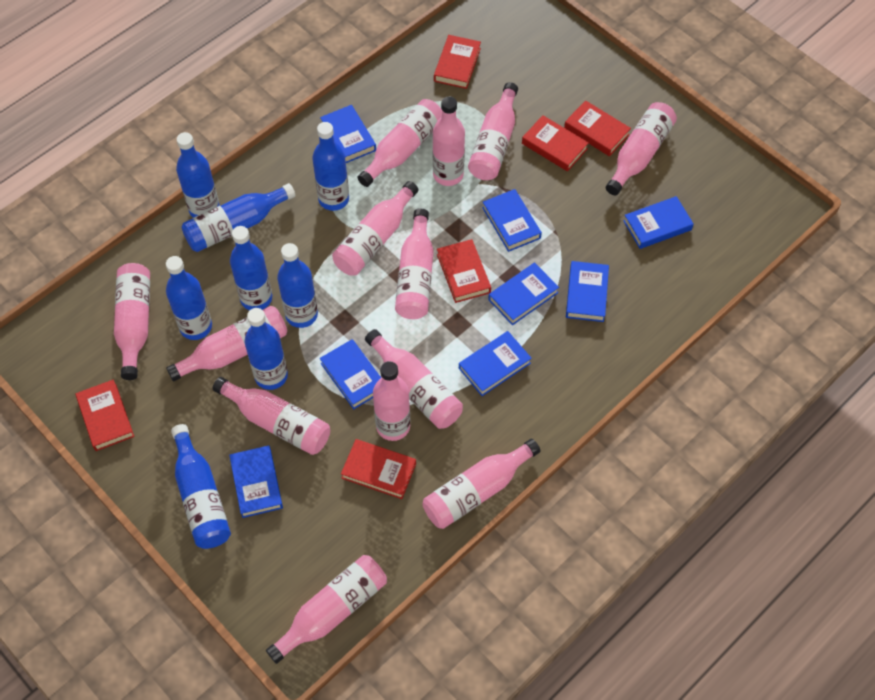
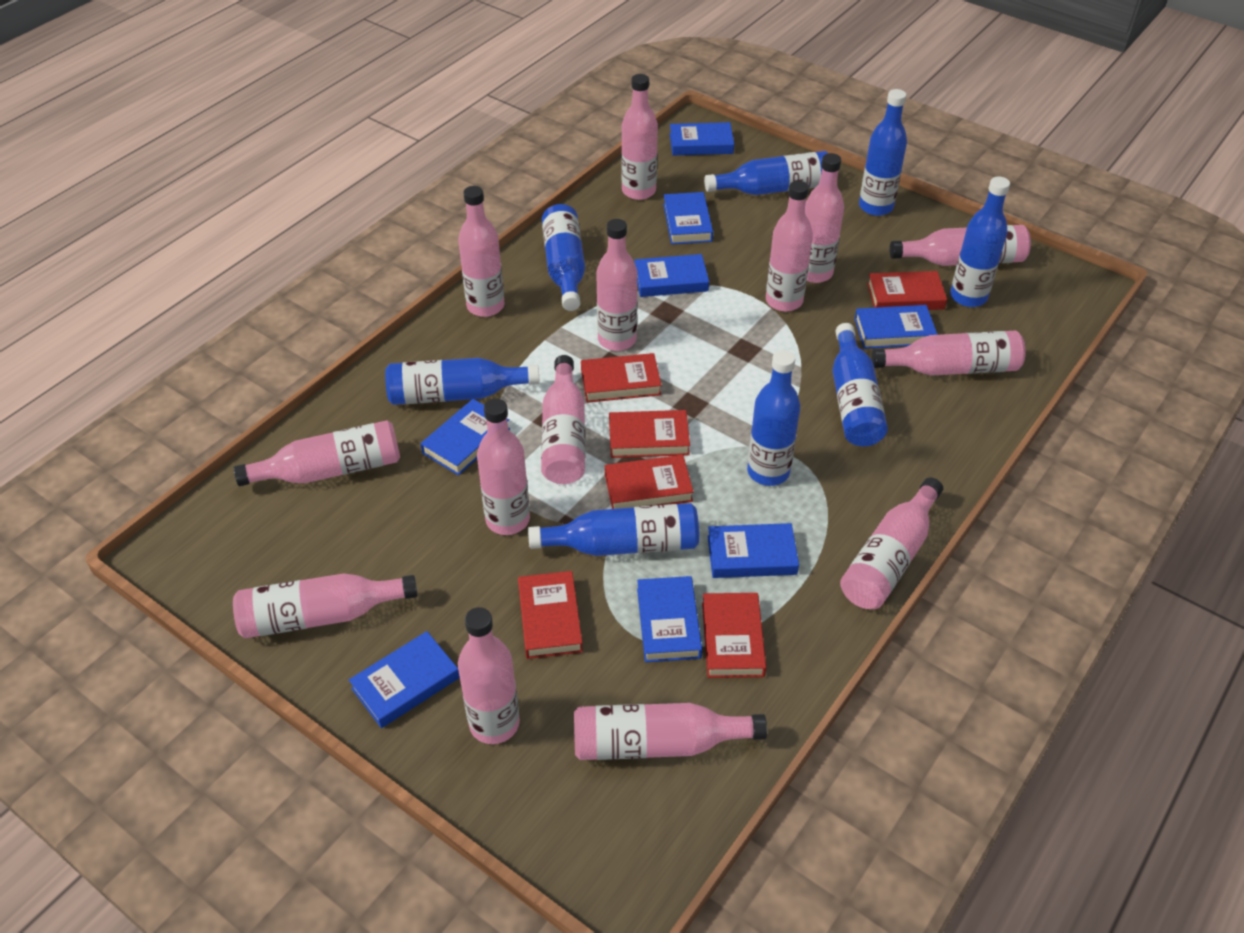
pink bottle: [114,263,150,380] [166,306,287,381] [213,377,330,455] [266,555,387,664] [332,181,419,276] [357,99,442,187] [365,329,463,429] [373,361,410,441] [395,208,434,319] [423,439,540,529] [433,96,465,186] [468,82,518,180] [606,102,677,195] = 13 -> [233,573,417,638] [234,420,400,486] [458,186,504,317] [458,607,520,744] [477,398,530,535] [541,355,585,484] [574,703,767,760] [596,219,637,351] [622,74,658,200] [766,181,813,312] [805,153,844,283] [840,477,943,609] [871,331,1026,376] [889,225,1031,266] = 14

